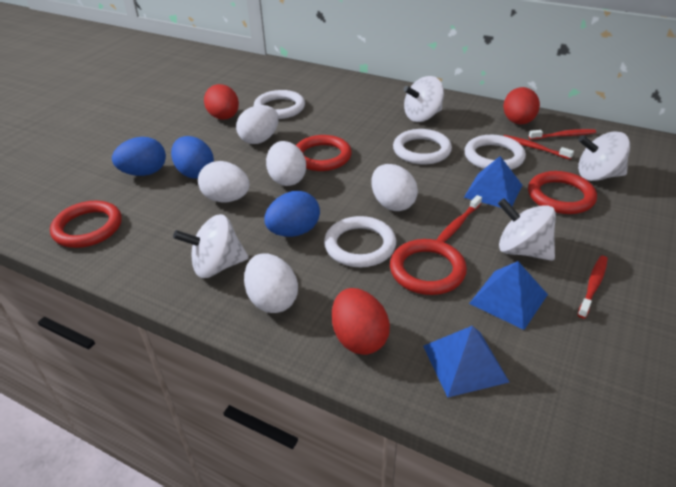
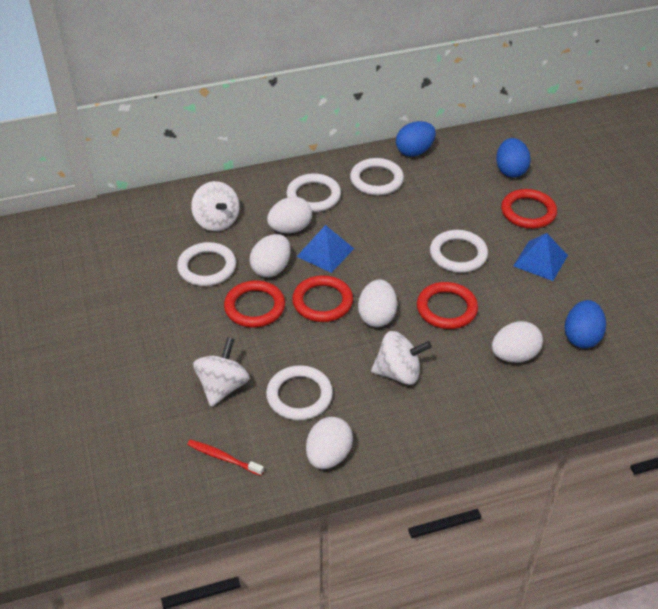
blue pyramid: [423,325,509,398] [464,156,522,208] [469,261,548,330] = 3 -> [297,225,354,273] [513,233,568,281] = 2
red egg: [204,84,239,120] [332,288,390,355] [503,87,540,124] = 3 -> none = 0
red toothbrush: [437,195,482,242] [504,135,574,160] [529,129,596,140] [578,256,608,319] = 4 -> [187,440,264,476] = 1
white ring: [254,90,305,119] [324,216,396,267] [393,129,452,165] [465,135,526,170] = 4 -> [177,242,236,286] [266,365,333,420] [286,173,341,212] [350,158,404,195] [430,230,488,273] = 5
white spinning top: [173,214,249,278] [403,76,444,122] [498,198,556,261] [578,131,630,181] = 4 -> [191,181,239,231] [193,337,250,407] [371,331,432,385] = 3

